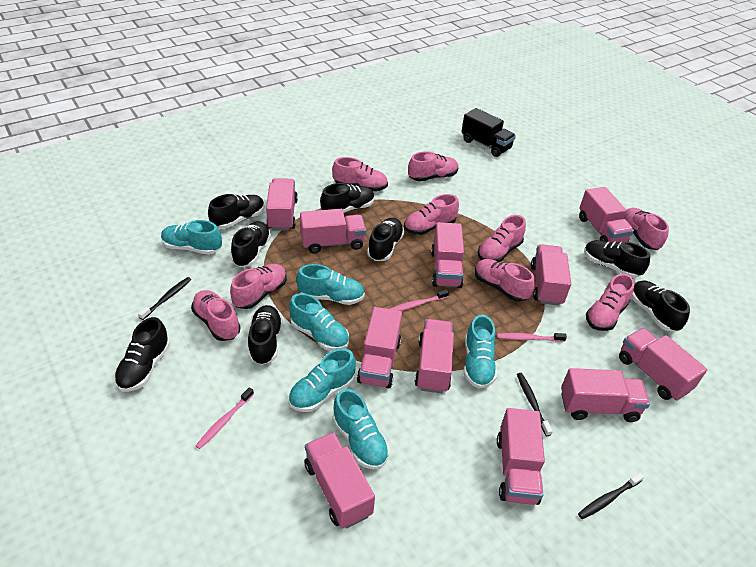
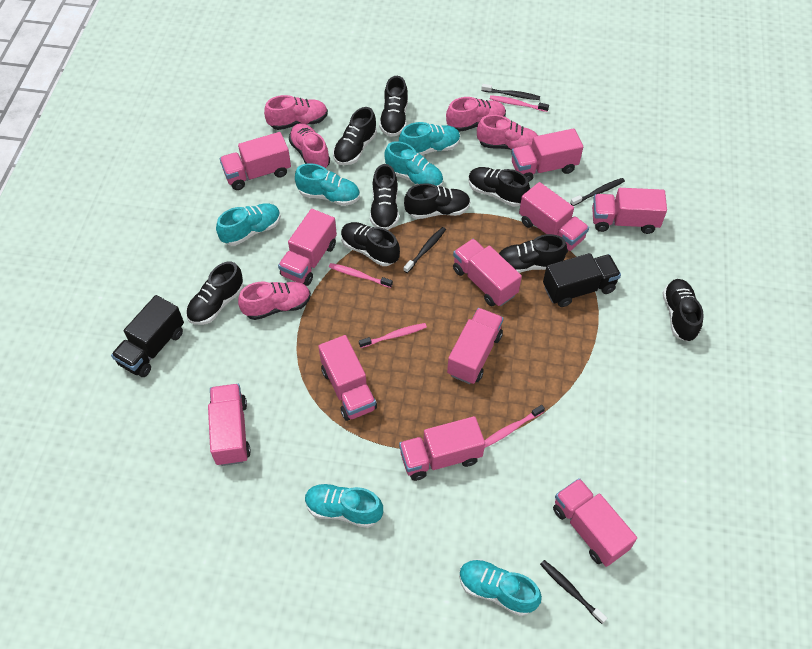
black shoe: [114,317,170,392] [208,194,265,229] [231,221,271,267] [248,305,283,365] [320,183,375,213] [367,218,404,261] [584,240,650,278] [631,280,690,332] = 8 -> [186,261,244,325] [333,107,377,165] [341,222,400,266] [370,164,399,230] [379,76,408,137] [404,183,471,219] [468,167,530,207] [499,234,567,273] [662,279,704,342] = 9
black toothbrush: [138,277,191,320] [517,373,553,436] [578,472,644,519] = 3 -> [403,227,446,273] [481,84,540,100] [540,560,607,624] [570,178,625,206] = 4
black truck: [461,108,516,157] = 1 -> [111,295,184,377] [543,253,621,307] = 2
pink shoe: [191,290,241,341] [230,264,287,309] [332,157,388,191] [404,194,459,235] [408,151,458,181] [475,259,535,302] [478,215,526,262] [586,274,634,331] [624,208,669,250] = 9 -> [238,282,311,320] [264,95,328,130] [289,123,330,168] [446,97,506,132] [477,115,538,150] = 5
pink toothbrush: [195,387,254,449] [390,290,449,311] [497,333,567,342] = 3 -> [329,263,393,288] [359,323,427,348] [484,405,545,448] [490,95,549,112] = 4

